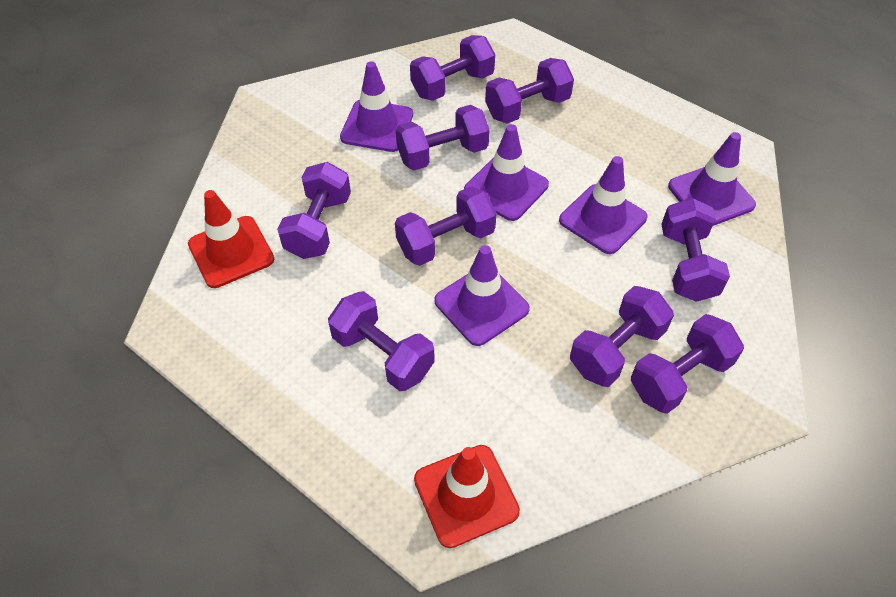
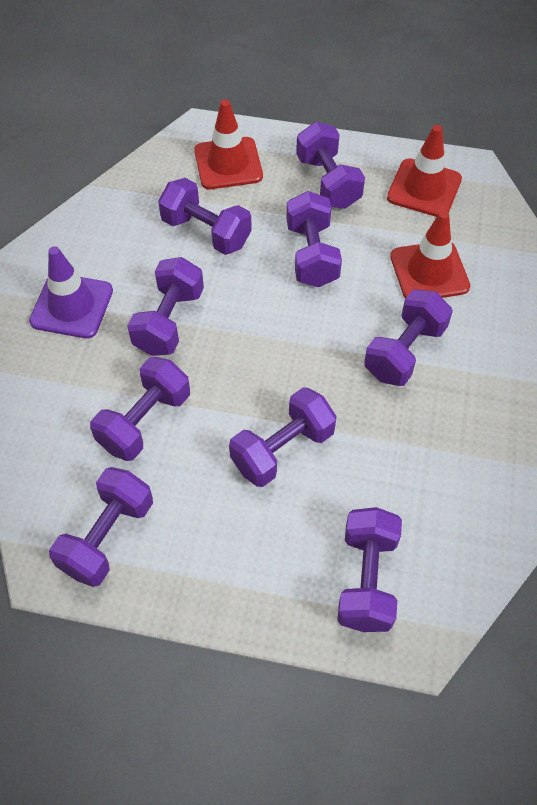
purple traffic cone: [340,61,413,152] [434,245,530,346] [464,124,549,221] [559,156,647,254] [668,132,756,226] = 5 -> [29,246,113,339] = 1
red traffic cone: [188,190,274,288] [414,445,520,548] = 2 -> [194,99,263,189] [387,125,462,217] [390,211,470,299] = 3

